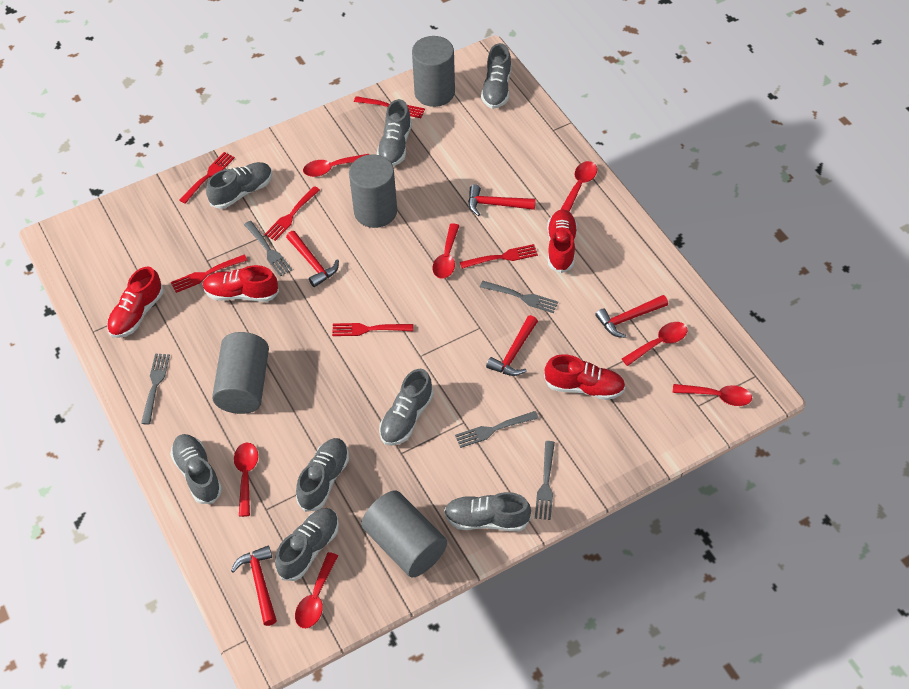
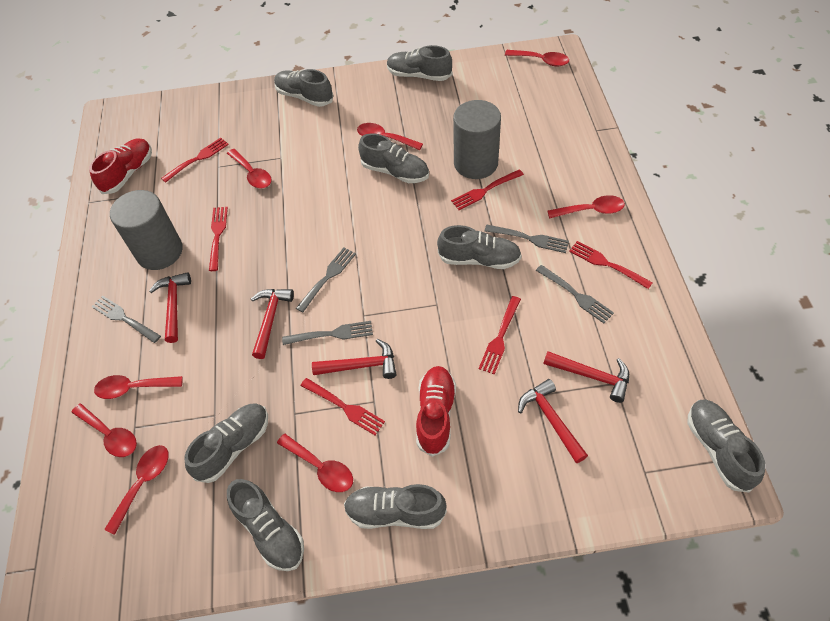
grey cylinder: [212,332,269,414] [349,154,397,228] [361,490,447,578] [412,36,455,107] = 4 -> [110,190,183,270] [453,100,501,179] = 2
red shoe: [107,266,164,338] [203,265,279,302] [544,354,626,400] [547,209,577,273] = 4 -> [89,138,152,194] [416,366,456,457] = 2
red spoon: [234,443,258,517] [295,552,338,628] [303,154,369,177] [432,223,460,279] [560,161,597,212] [622,322,687,366] [673,384,752,406] = 7 -> [71,403,137,457] [94,375,183,399] [104,445,169,535] [227,149,271,188] [277,434,353,492] [357,123,423,150] [505,50,569,66] [547,195,625,219] = 8

